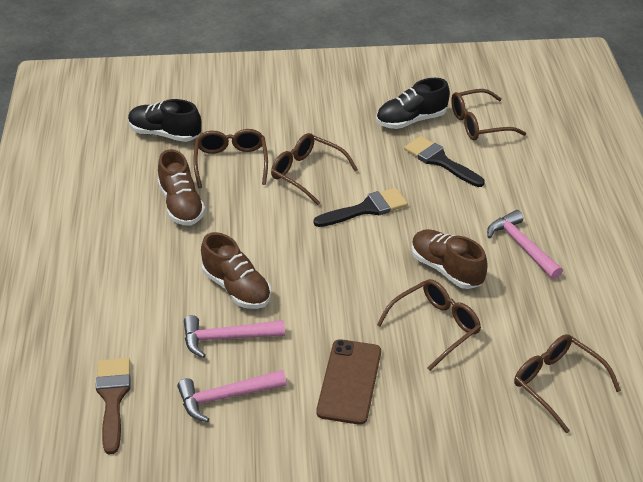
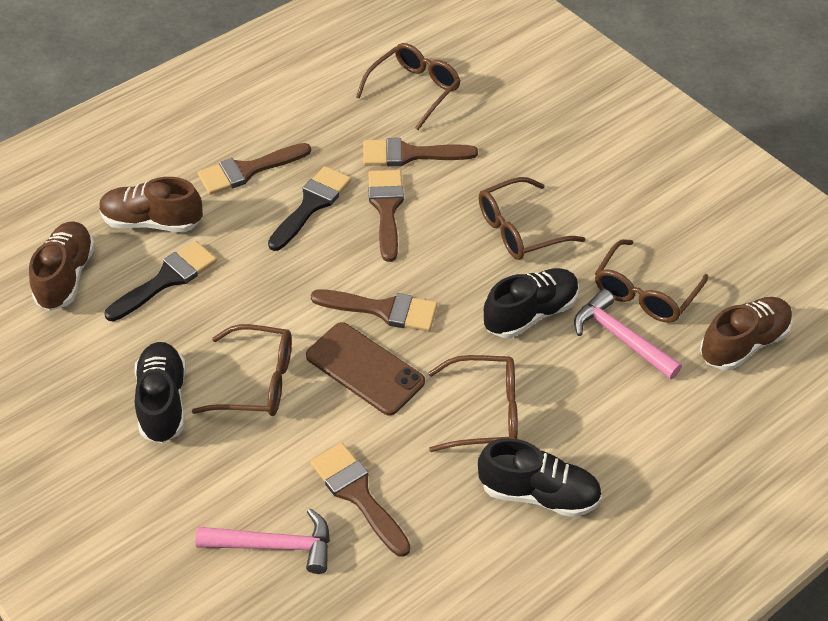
black shoe: [128,99,202,142] [376,78,450,129] = 2 -> [135,342,186,443] [478,438,602,517] [484,268,579,338] = 3
brown brush: [96,358,131,455] = 1 -> [198,143,311,195] [311,289,438,331] [311,443,411,557] [363,138,478,166] [368,170,404,262] = 5
pink hammer: [177,370,286,422] [184,315,285,358] [487,210,563,279] = 3 -> [195,508,330,574] [574,289,682,379] = 2

